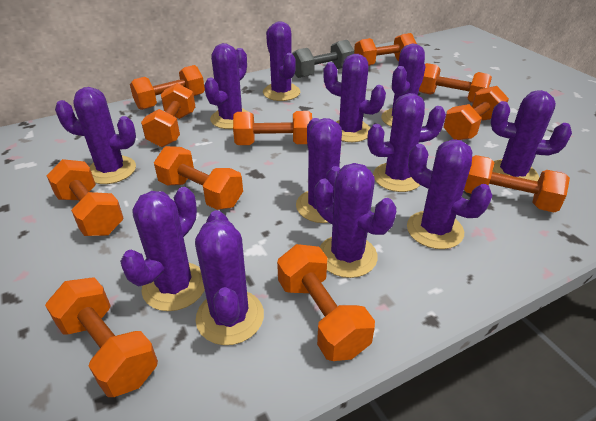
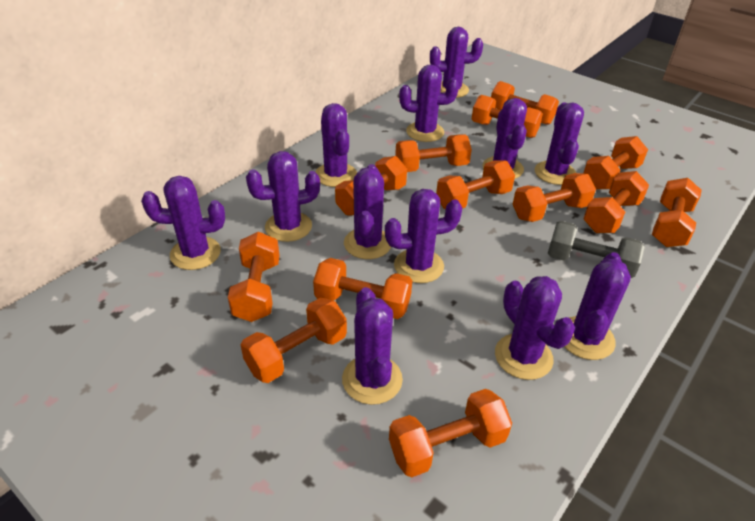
orange dumbbell: [45,277,158,397] [46,159,124,236] [130,65,205,110] [141,83,195,147] [154,146,243,210] [233,111,312,145] [277,244,375,361] [354,33,417,66] [419,63,492,103] [443,86,509,140] [464,155,570,213] = 11 -> [228,232,280,322] [241,298,347,383] [313,258,412,319] [335,156,407,216] [389,389,512,477] [395,134,472,172] [436,160,515,210] [472,95,543,138] [491,81,559,125] [513,173,596,222] [583,136,648,189] [583,171,649,233] [652,178,702,247] = 13

